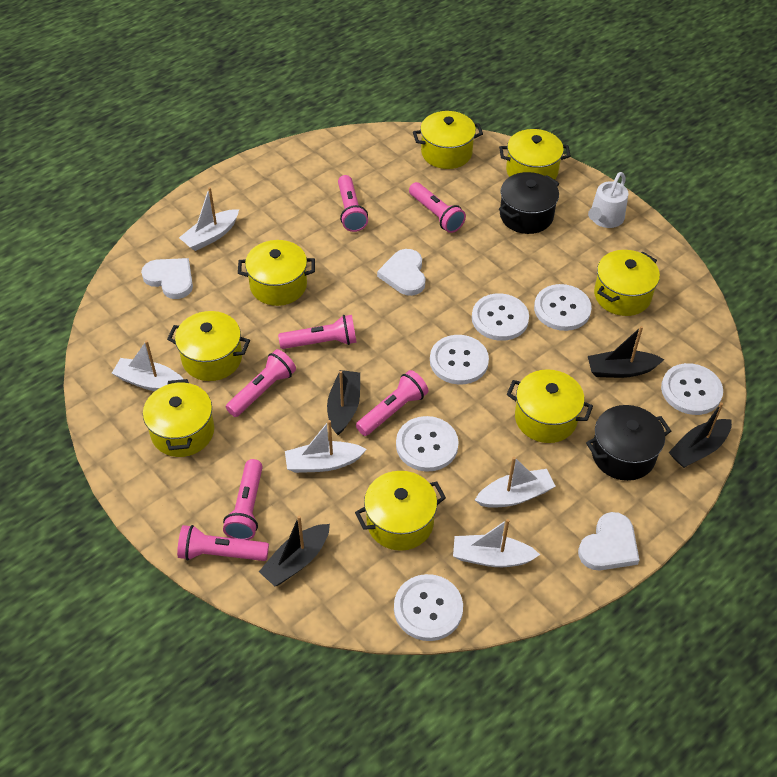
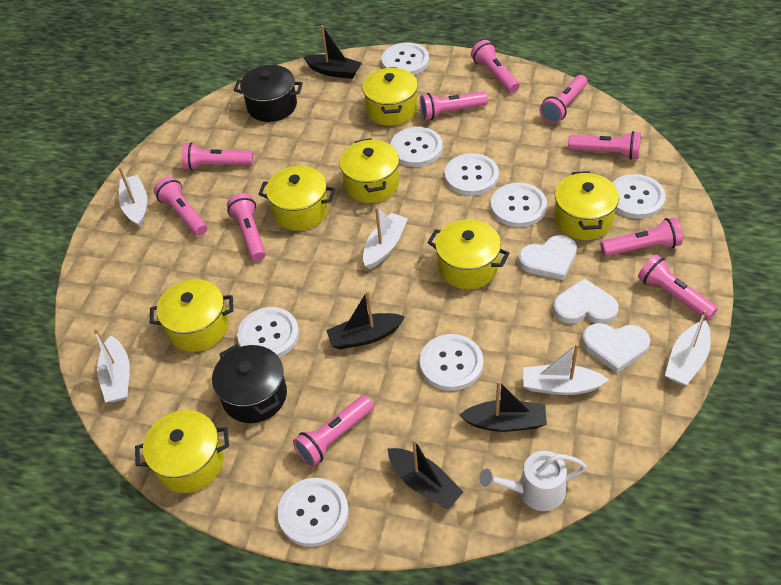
pink flashlight: [177,525,269,561] [223,459,263,540] [226,349,296,417] [278,315,357,349] [338,175,368,232] [356,370,428,436] [409,182,466,233] = 7 -> [154,177,207,236] [182,143,253,170] [227,193,266,261] [293,395,374,466] [420,91,488,120] [471,40,520,93] [540,75,588,123] [568,131,641,160] [600,217,683,256] [638,254,718,320] = 10
white button: [394,574,463,641] [396,416,459,472] [430,335,489,385] [472,293,529,341] [534,284,592,331] [661,363,723,415] = 6 -> [237,307,299,358] [277,478,349,547] [381,42,429,75] [390,127,443,167] [420,334,483,391] [445,153,499,196] [491,183,547,227] [612,174,666,219] = 8
yellow pot: [143,379,214,457] [167,311,250,381] [238,240,315,306] [355,471,446,551] [413,111,483,169] [499,129,571,180] [507,369,593,443] [594,250,660,316] = 8 -> [135,410,229,493] [150,279,233,352] [258,166,336,231] [339,138,399,203] [362,67,418,126] [427,219,509,289] [554,171,619,240] = 7

